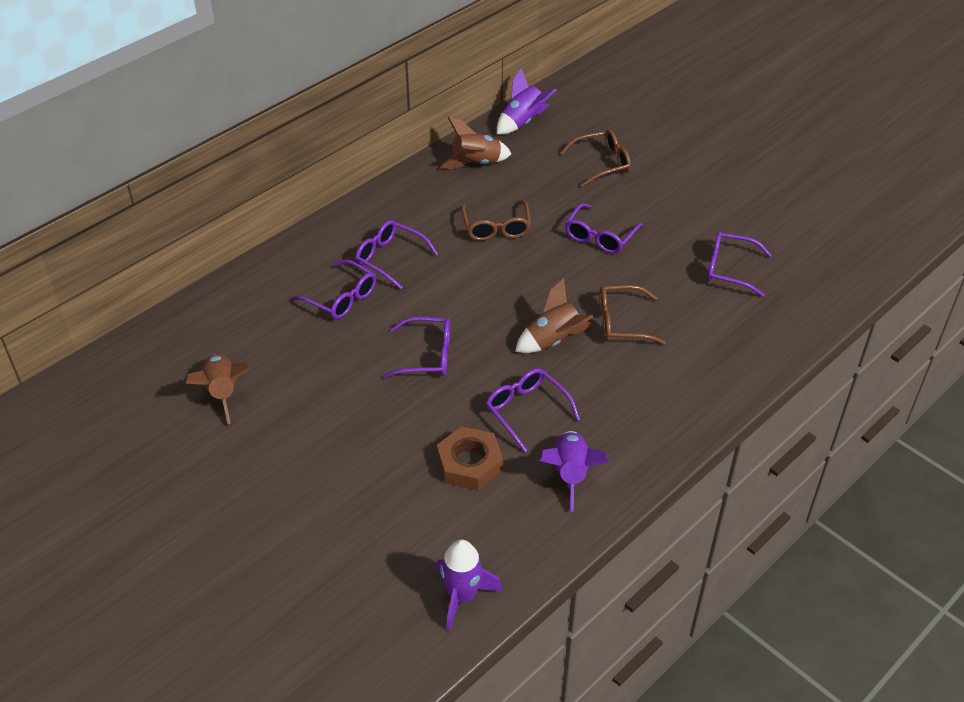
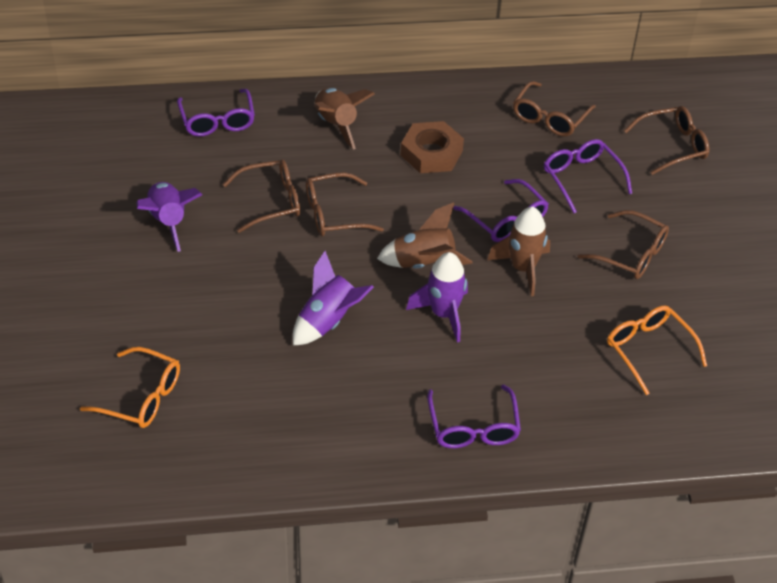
brown glasses: [461,200,531,241] [560,129,631,187] [599,285,666,345] = 3 -> [223,160,300,233] [306,172,384,236] [513,81,596,136] [578,210,669,279] [624,106,709,175] = 5
orange glasses: none = 0 -> [80,347,180,428] [607,305,707,395] = 2
purple glasses: [292,260,376,319] [355,220,438,290] [383,317,450,378] [486,368,580,452] [565,203,643,254] [707,232,772,297] = 6 -> [177,89,255,136] [427,385,521,448] [453,179,549,242] [544,139,632,213] = 4

